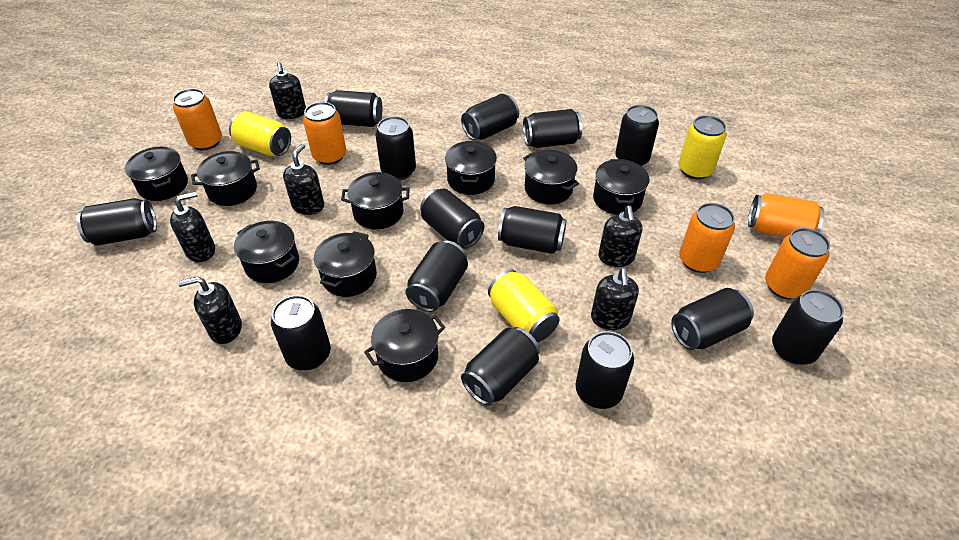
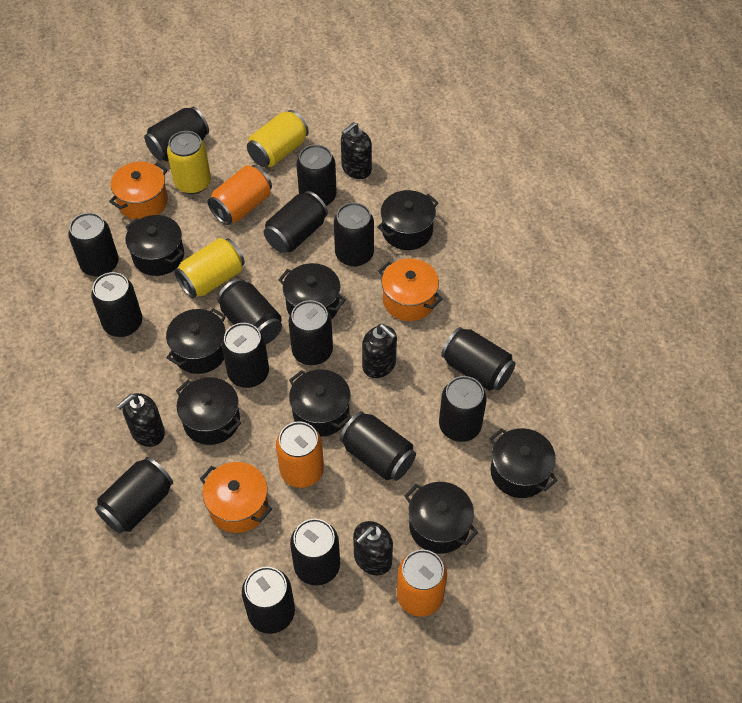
black can: [76,198,157,246] [271,295,331,370] [324,90,382,127] [375,116,416,180] [405,241,468,312] [420,189,484,249] [461,94,519,140] [461,327,540,406] [498,206,567,254] [523,109,582,148] [575,331,634,409] [615,105,659,166] [671,288,754,350] [772,290,844,365] = 14 -> [69,213,119,277] [91,272,142,337] [95,457,173,534] [144,107,209,161] [217,279,282,344] [222,323,269,388] [242,567,295,634] [264,191,328,253] [289,300,333,365] [290,518,340,586] [296,145,337,206] [334,202,374,267] [340,411,416,481] [439,376,487,442] [441,327,516,391] = 15
black pot: [125,147,188,201] [191,151,260,206] [234,221,299,283] [314,231,377,297] [341,172,410,230] [364,309,445,382] [445,141,497,195] [523,150,579,205] [593,159,650,215] = 9 -> [125,215,184,276] [166,308,226,374] [176,377,241,445] [278,263,346,319] [289,369,352,437] [377,190,438,250] [405,482,478,554] [489,428,558,498] = 8
black soap dispenser: [170,191,215,262] [178,276,242,344] [269,62,306,119] [283,144,324,215] [591,268,639,330] [598,206,642,267] = 6 -> [117,393,165,447] [341,122,372,179] [353,521,393,575] [362,324,397,378] = 4
orange can: [173,88,222,151] [303,102,346,165] [679,203,735,273] [748,193,824,237] [765,228,830,300] = 5 -> [207,165,272,225] [276,422,324,488] [397,549,447,617] = 3
orange pot: none = 0 -> [109,162,168,220] [200,462,272,533] [378,258,442,321] = 3

